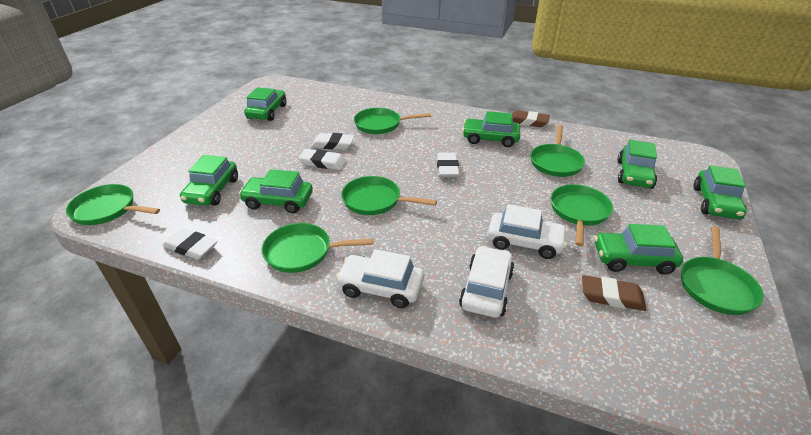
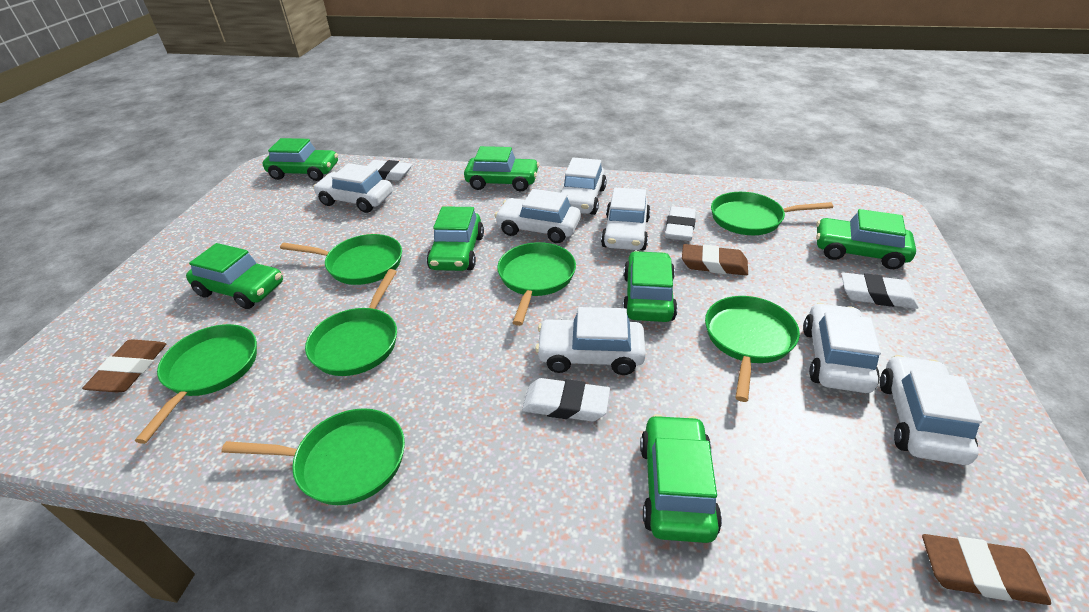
brown eraser: [512,110,550,127] [582,275,647,311] = 2 -> [82,340,166,392] [682,244,748,276] [922,534,1051,605] = 3
white car: [336,249,424,308] [459,246,514,318] [488,204,568,259] = 3 -> [313,163,393,213] [495,189,581,243] [535,307,646,375] [561,157,607,215] [601,188,651,250] [803,303,881,393] [880,355,982,465] = 7

